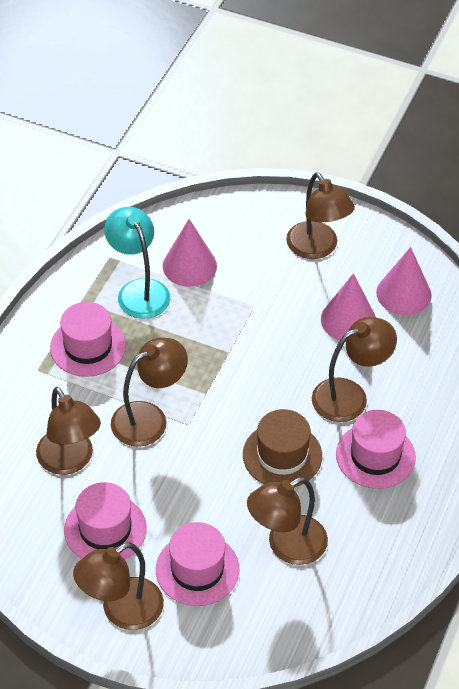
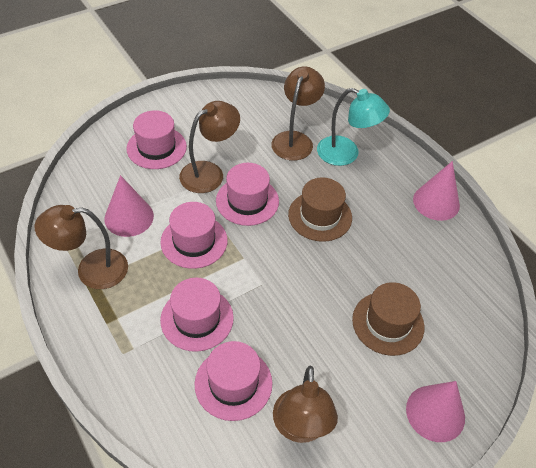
brown hat: [243,409,322,487] = 1 -> [288,178,352,242] [352,282,425,356] = 2
brown lamp: [36,387,101,475] [73,542,164,630] [111,338,188,446] [247,477,328,565] [286,172,355,259] [312,317,397,422] = 6 -> [34,205,128,289] [179,101,240,193] [271,66,325,161] [273,366,338,443] = 4
pink hat: [50,302,126,377] [64,482,147,559] [156,522,239,606] [336,410,416,489] = 4 -> [126,110,187,169] [160,202,228,269] [160,278,234,352] [195,341,272,421] [216,163,279,226] = 5

